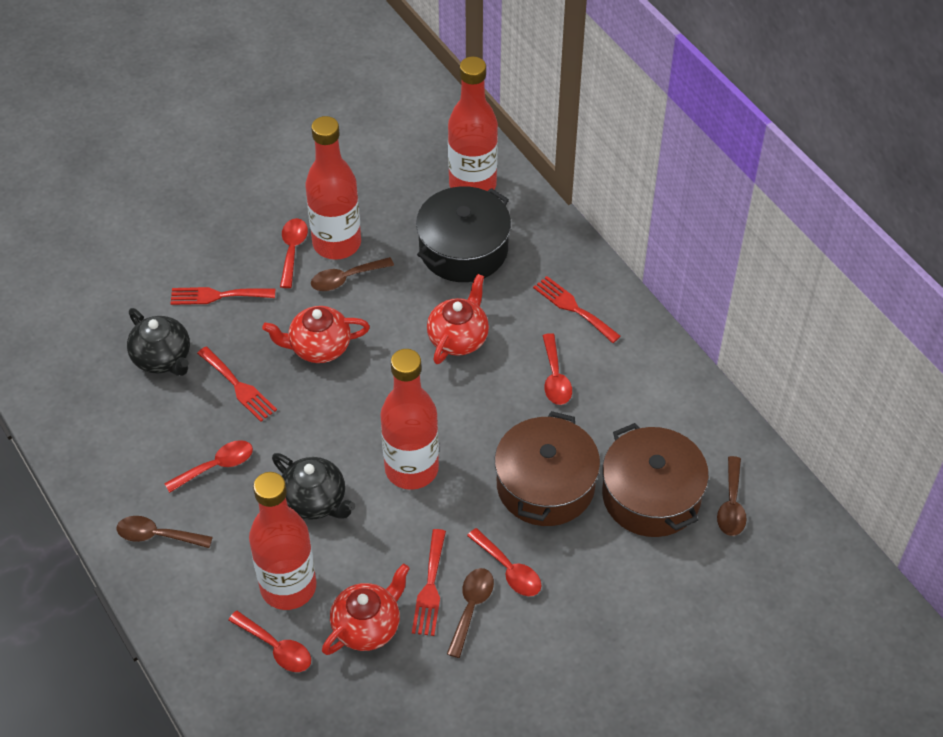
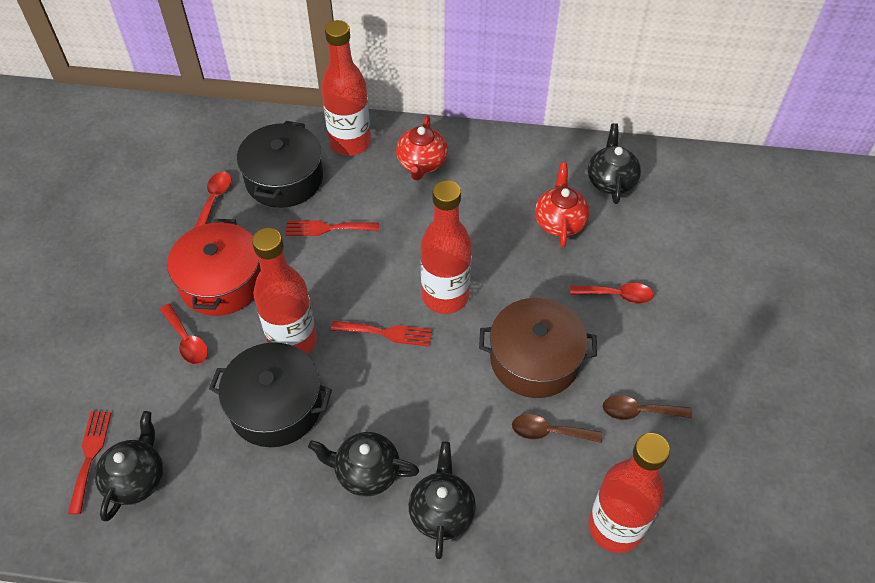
black pot: [416,186,511,282] = 1 -> [209,342,332,447] [237,121,323,208] = 2
black teapot: [127,308,190,376] [272,453,355,520] = 2 -> [95,411,163,521] [308,432,419,497] [409,442,476,559] [588,123,641,204] = 4
brown pot: [495,411,600,526] [602,423,709,537] = 2 -> [479,298,597,398] = 1
brown spoon: [116,516,213,548] [311,257,394,291] [447,568,494,658] [717,456,747,536] = 4 -> [512,414,603,443] [602,395,692,420] = 2
red fork: [170,287,275,305] [197,346,277,422] [412,529,446,636] [533,276,621,343] = 4 -> [68,411,112,514] [286,221,379,236] [331,321,432,347] = 3
red pot: none = 0 -> [167,219,261,316] = 1
red spoon: [164,440,253,493] [228,611,311,672] [280,218,308,288] [467,528,541,596] [542,333,572,405] = 5 -> [160,304,208,364] [195,172,231,227] [570,283,654,304] = 3
red teapot: [262,306,370,363] [322,564,410,655] [427,274,489,364] = 3 -> [396,116,448,180] [535,163,590,247] = 2

